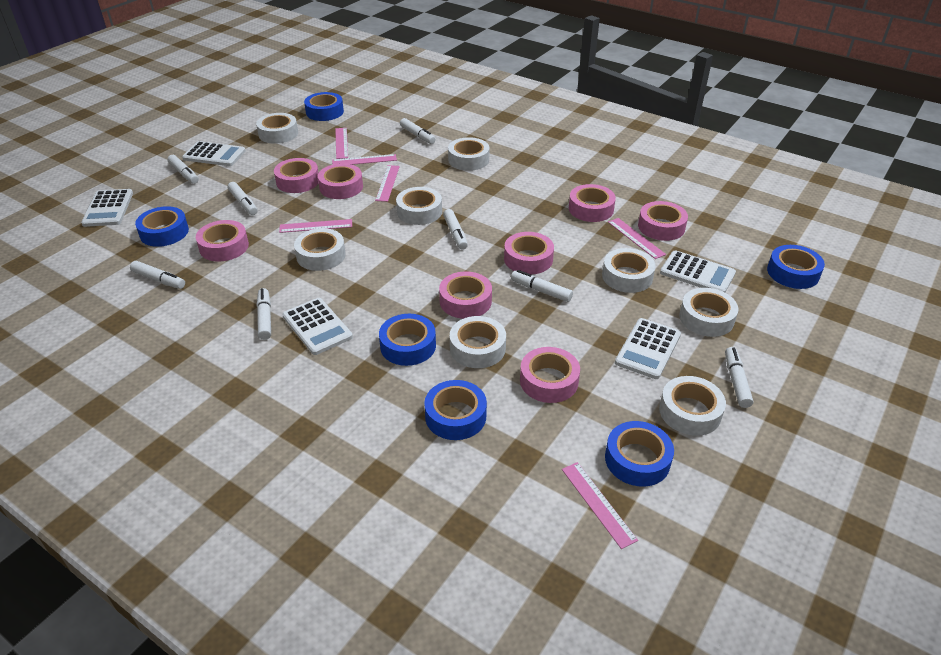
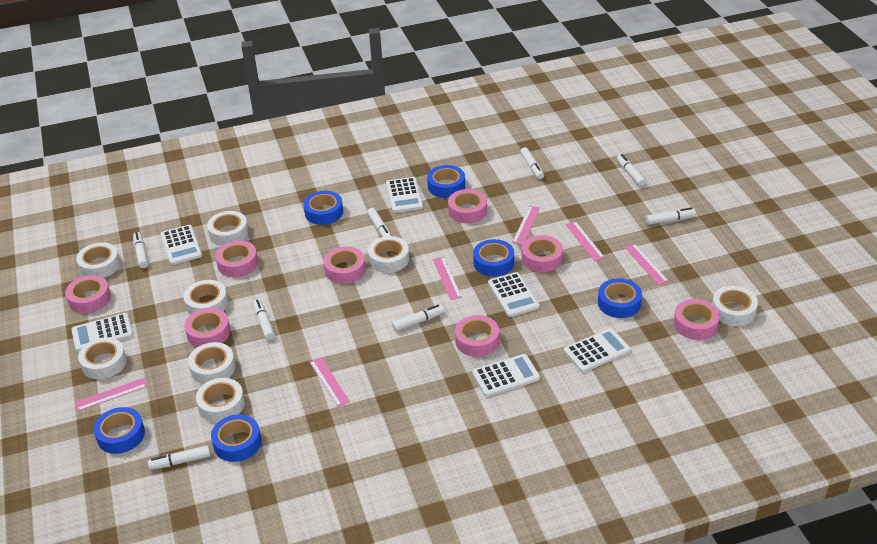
white calculator: [81,189,133,227] [182,141,246,166] [282,298,353,355] [615,318,681,379] [660,250,736,292] = 5 -> [71,313,133,352] [161,225,202,265] [386,177,423,213] [472,354,540,397] [488,272,540,317] [564,328,631,372] = 6

